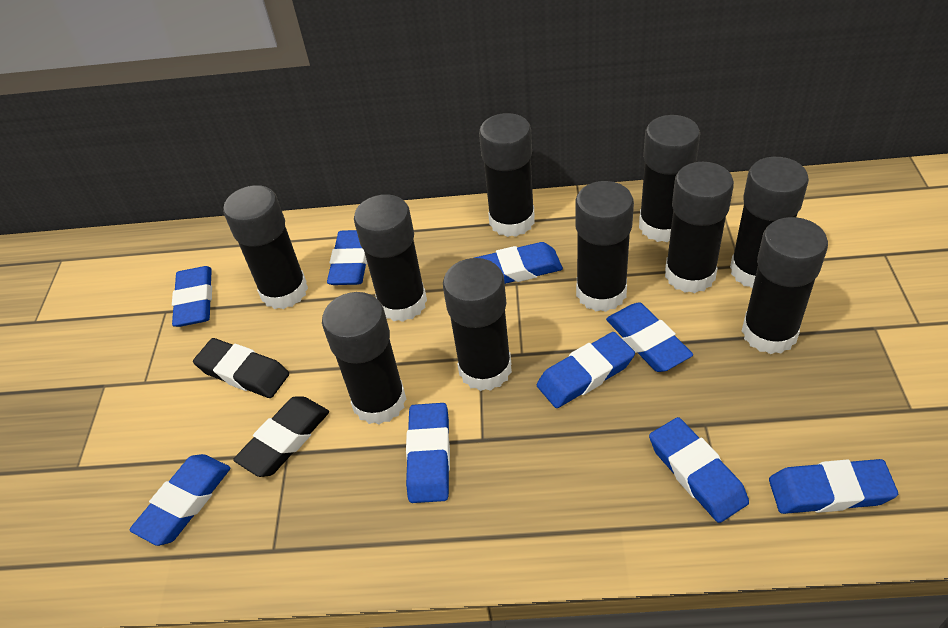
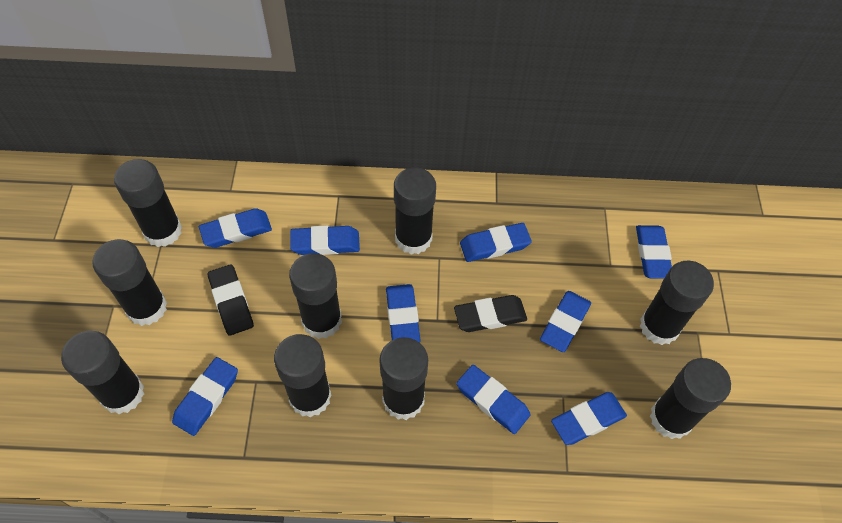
black glue stick: [223,185,308,309] [322,292,406,425] [354,194,427,322] [443,258,512,391] [479,113,535,237] [575,181,634,312] [639,115,700,242] [665,162,734,293] [730,157,809,288] [742,217,828,354] = 10 -> [61,331,144,414] [92,239,167,326] [114,159,182,247] [274,334,332,417] [289,253,342,339] [379,337,428,420] [394,167,436,255] [640,261,714,345] [650,358,731,439] = 9

